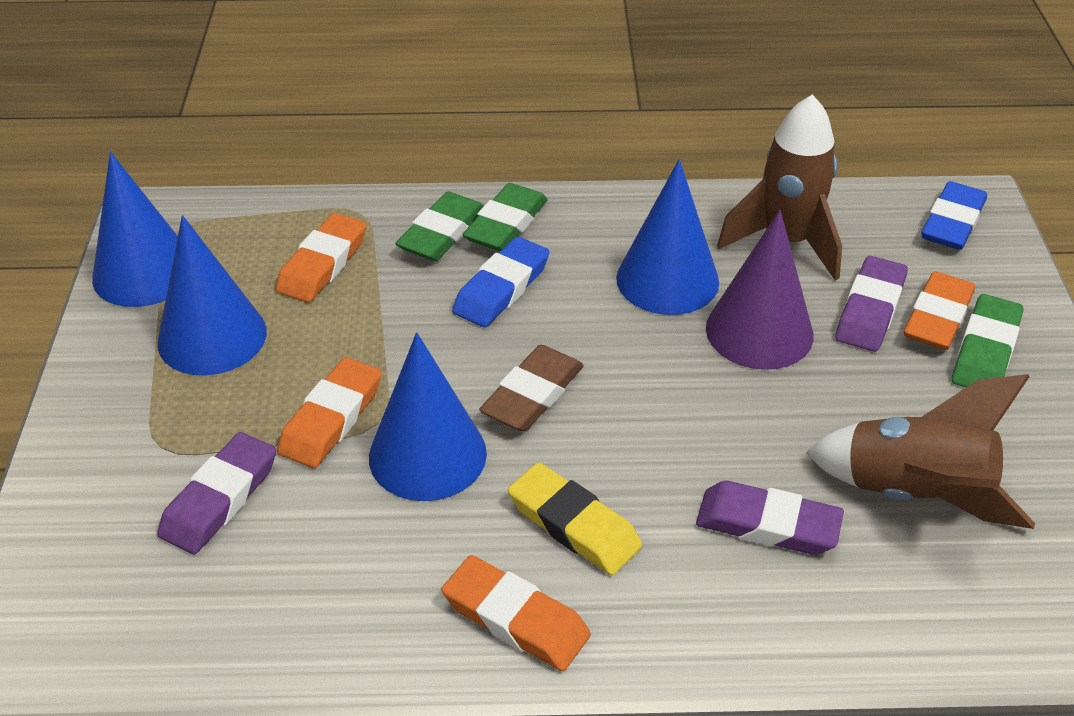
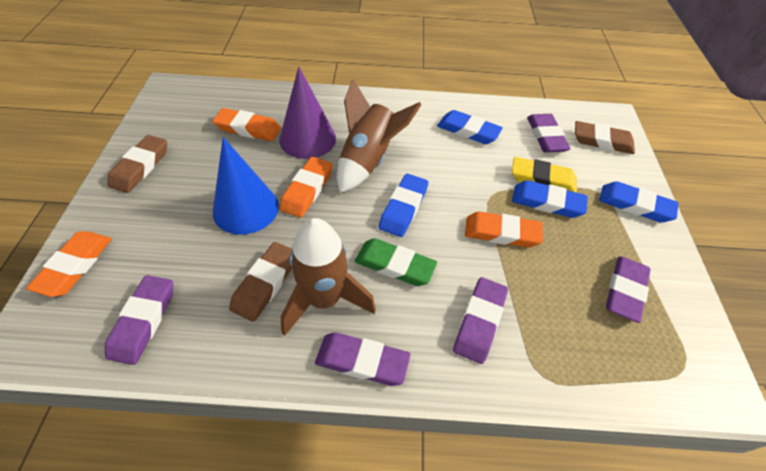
blue cone: [92,152,178,307] [158,215,267,376] [369,332,487,501] [616,159,719,315] = 4 -> [213,137,279,235] = 1
blue eraser: [452,237,549,327] [922,181,987,250] = 2 -> [378,174,428,237] [437,110,503,144] [512,180,588,218] [599,181,679,223] = 4
brown eraser: [479,345,584,432] = 1 -> [107,135,167,193] [229,242,292,322] [575,121,635,154] = 3
green eraser: [395,192,484,261] [462,183,548,251] [952,294,1023,387] = 3 -> [355,238,437,286] = 1
purple eraser: [157,432,276,554] [696,481,844,555] [836,256,908,352] = 3 -> [105,275,173,365] [315,332,410,386] [453,277,508,364] [527,114,570,152] [606,256,651,323] = 5

